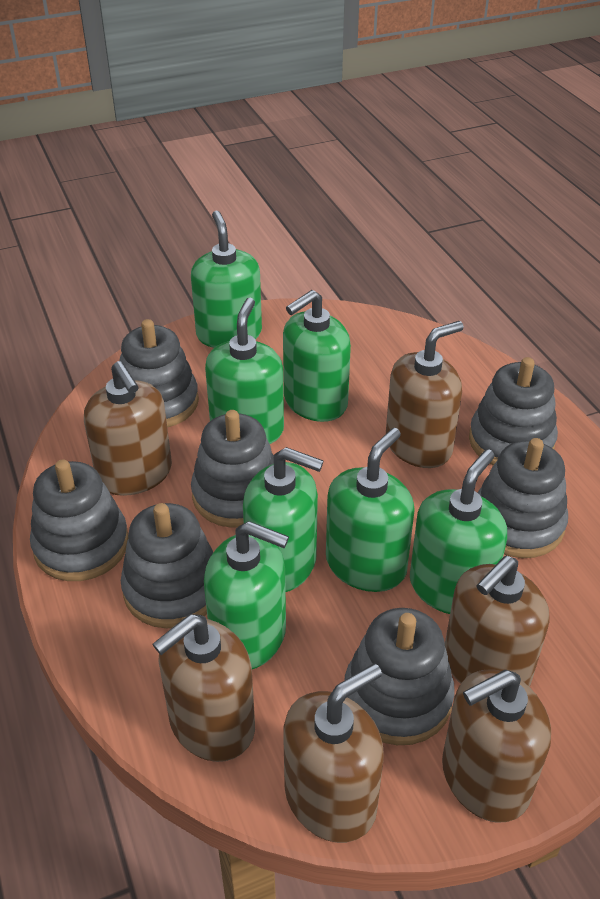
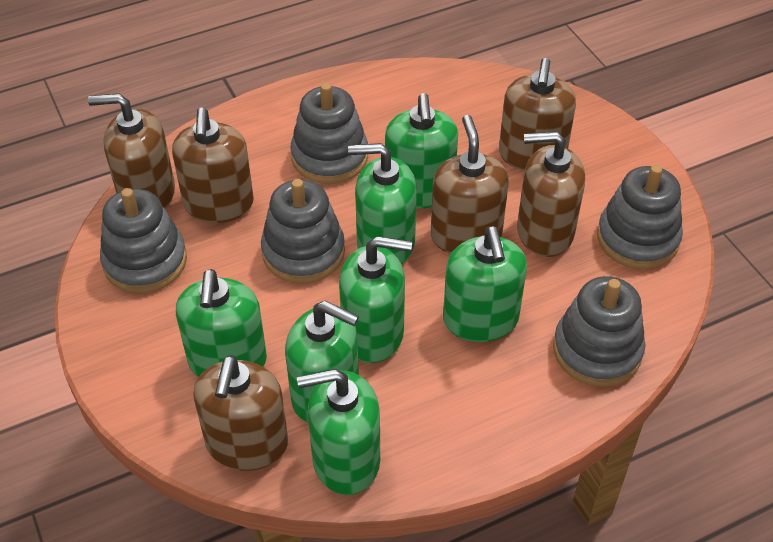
grey stacking toy: [30,460,128,581] [119,319,199,428] [121,503,213,628] [191,410,274,528] [344,608,455,745] [469,357,558,465] [478,438,568,558] = 7 -> [100,188,187,293] [261,179,345,284] [291,83,368,184] [553,276,645,387] [597,165,683,269] = 5

